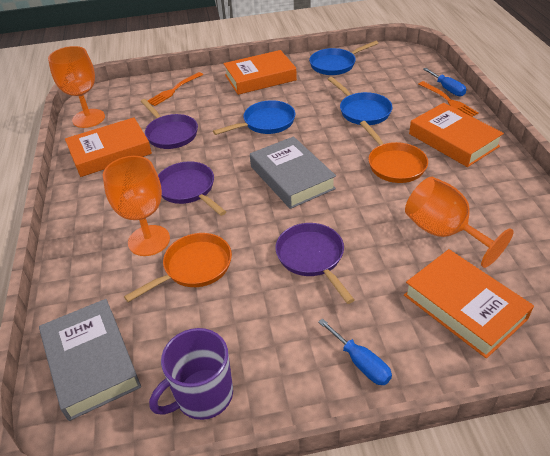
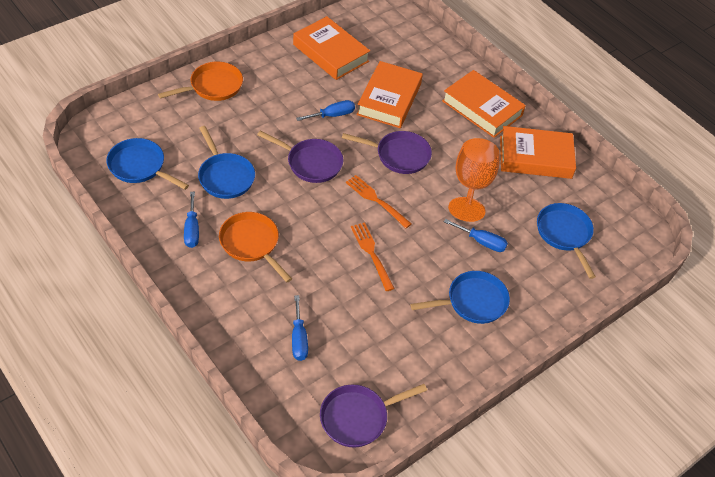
blue pan: [213,100,295,135] [309,41,379,75] [328,77,393,125] = 3 -> [106,138,189,190] [198,126,255,199] [410,271,510,324] [537,203,596,279] = 4
blue screwdriver: [318,318,392,385] [423,68,466,96] = 2 -> [184,192,199,248] [292,295,308,361] [296,100,355,121] [444,219,508,252] = 4
grey book: [39,299,141,421] [250,136,336,209] = 2 -> none = 0
orange goblet: [48,46,105,128] [103,156,170,256] [405,177,514,268] = 3 -> [448,138,500,222] = 1
purple mug: [149,328,233,420] = 1 -> none = 0

